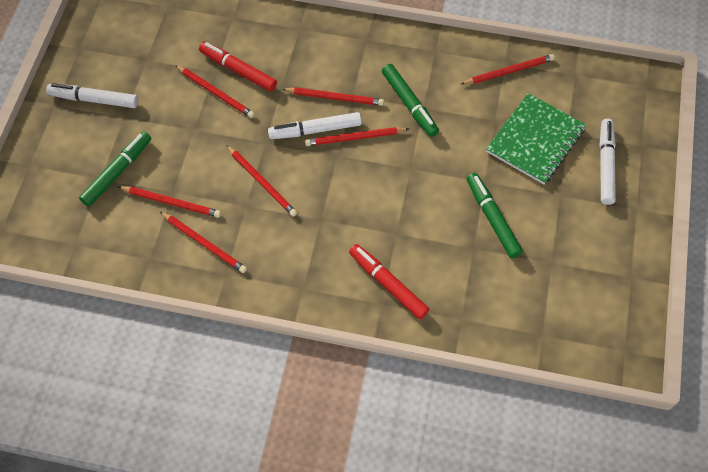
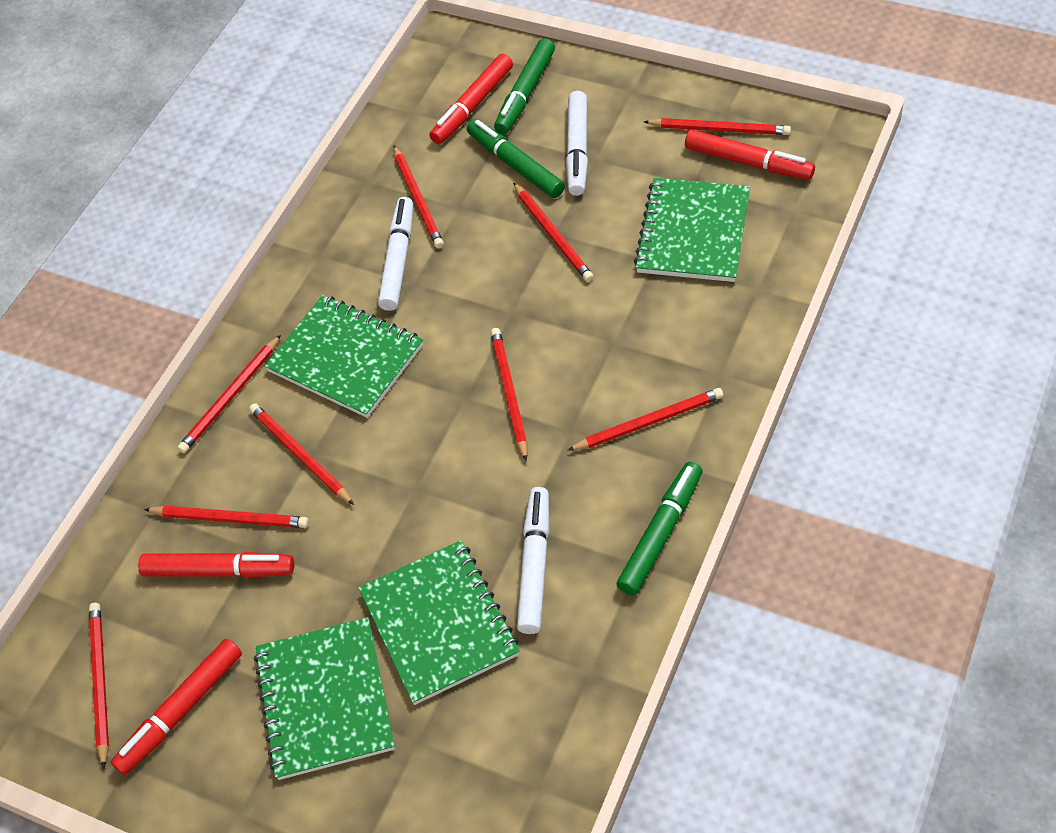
green notebook: [486,93,586,185] = 1 -> [254,617,395,780] [265,295,423,418] [358,540,520,705] [634,178,750,282] = 4
red marker: [199,42,277,92] [349,244,429,319] = 2 -> [111,639,242,775] [138,552,294,578] [429,54,513,144] [685,130,815,180] = 4
red pencil: [119,186,221,218] [160,212,247,273] [175,65,255,118] [226,145,297,217] [282,87,384,106] [305,127,409,146] [461,54,555,85] = 7 -> [89,603,109,769] [144,506,309,528] [177,335,281,453] [249,403,354,505] [394,146,444,248] [491,328,527,461] [513,182,594,282] [567,388,723,451] [644,118,791,135] = 9

